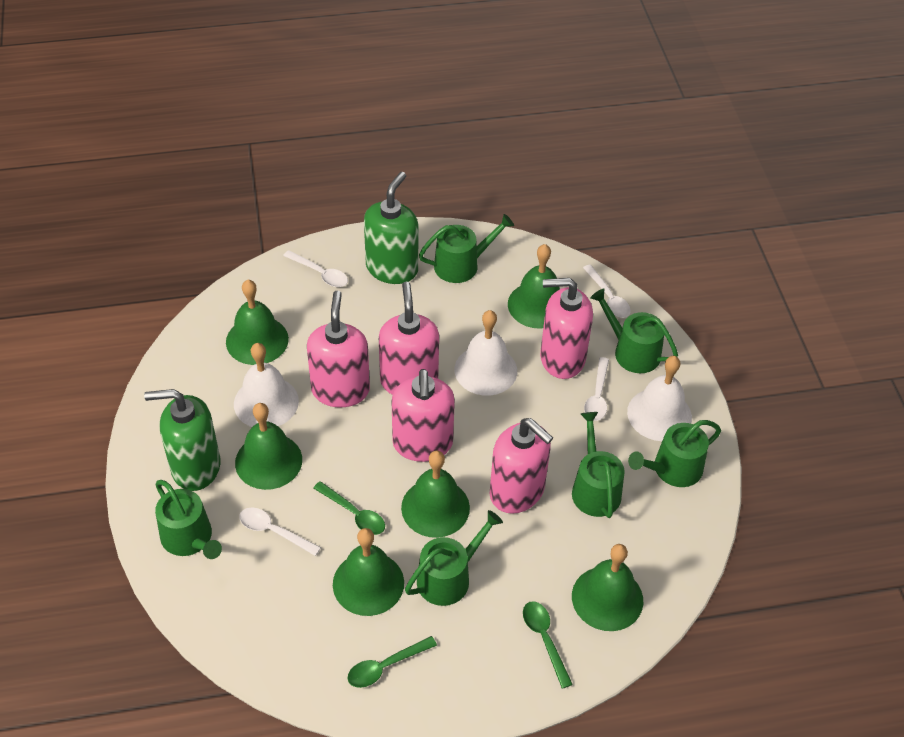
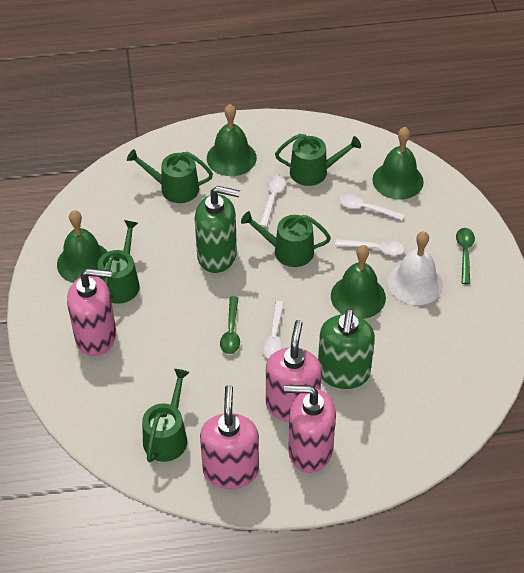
green bell: [226,280,289,365] [235,403,302,490] [333,528,404,616] [401,450,470,538] [508,244,560,329] [572,544,643,631] = 6 -> [57,210,108,283] [207,104,257,176] [331,245,386,319] [372,127,424,200] = 4
green spoon: [313,481,385,535] [347,636,437,688] [523,601,573,689] = 3 -> [220,296,240,354] [456,228,475,284] = 2
green watering can: [155,480,222,559] [405,510,503,606] [419,214,514,283] [572,412,625,518] [591,289,678,373] [628,420,721,487] = 6 -> [98,220,140,304] [127,149,213,203] [142,369,190,463] [241,211,331,267] [275,134,361,186] = 5
pink soap dispenser: [307,291,370,408] [379,282,439,395] [392,369,455,462] [490,418,553,514] [540,278,593,379] = 5 -> [67,268,116,356] [200,385,259,489] [266,320,322,422] [284,385,336,473] = 4
white bell: [234,343,299,427] [454,310,517,396] [627,356,692,441] = 3 -> [388,231,443,305] = 1

